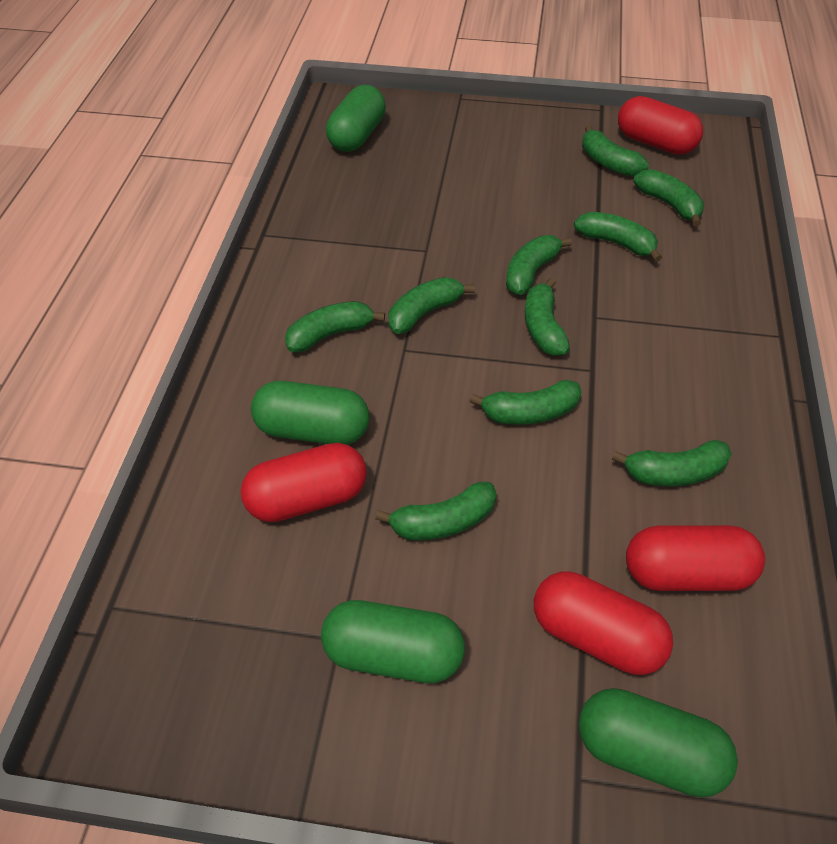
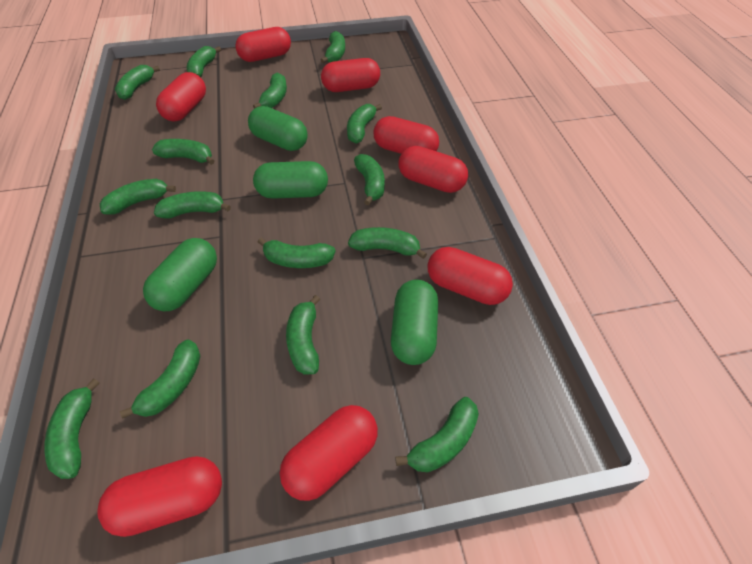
green banana: [285,301,385,352] [375,482,496,540] [389,277,475,334] [469,380,582,425] [506,235,572,295] [525,278,570,356] [574,212,662,262] [582,126,649,176] [612,440,732,486] [633,169,704,226] = 10 -> [44,378,100,479] [100,179,176,214] [115,65,160,100] [120,339,200,419] [152,139,214,165] [154,191,231,219] [187,46,221,77] [253,73,287,108] [258,238,336,268] [286,295,320,375] [321,31,345,63] [347,104,382,144] [348,227,427,259] [354,154,385,205] [395,397,479,472] = 15
red capsule: [241,443,367,522] [534,571,673,675] [618,96,703,155] [626,525,765,591] = 4 -> [97,456,222,537] [156,72,206,121] [235,27,291,62] [280,405,378,501] [321,58,380,92] [373,116,439,154] [398,146,468,193] [427,247,513,305] = 8

